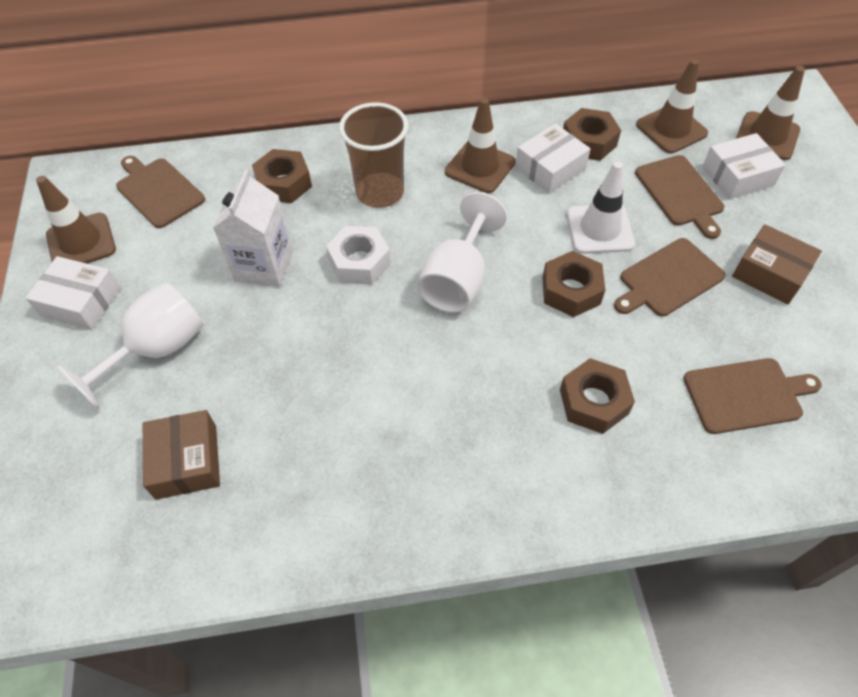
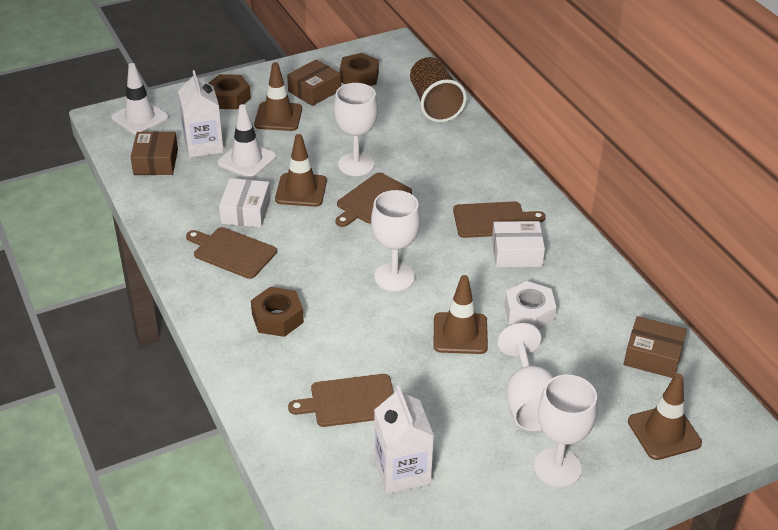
brown box: [143,410,220,500] [732,224,822,304] = 2 -> [130,131,178,175] [287,59,341,106] [624,316,687,378] = 3
brown nut: [252,149,312,203] [542,251,605,317] [560,358,635,434] [563,108,621,161] = 4 -> [209,74,251,109] [251,287,304,337] [340,53,379,86] = 3
white box: [26,256,120,330] [515,124,591,194] [702,133,786,199] = 3 -> [219,178,271,228] [492,221,545,268] = 2
white carton: [213,169,293,287] = 1 -> [178,70,224,158] [374,385,434,494] = 2
white goblet: [57,282,203,409] [417,192,507,313] = 2 -> [334,83,378,176] [371,190,420,291] [498,323,554,431] [534,375,597,487] = 4
white traffic cone: [567,161,635,254] = 1 -> [111,63,169,135] [217,104,276,178] = 2

